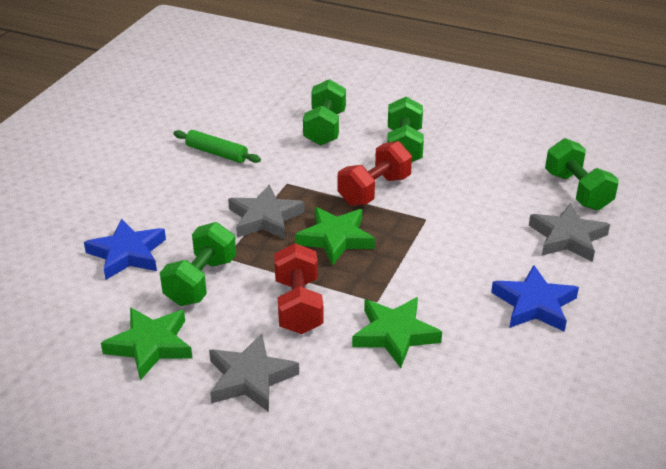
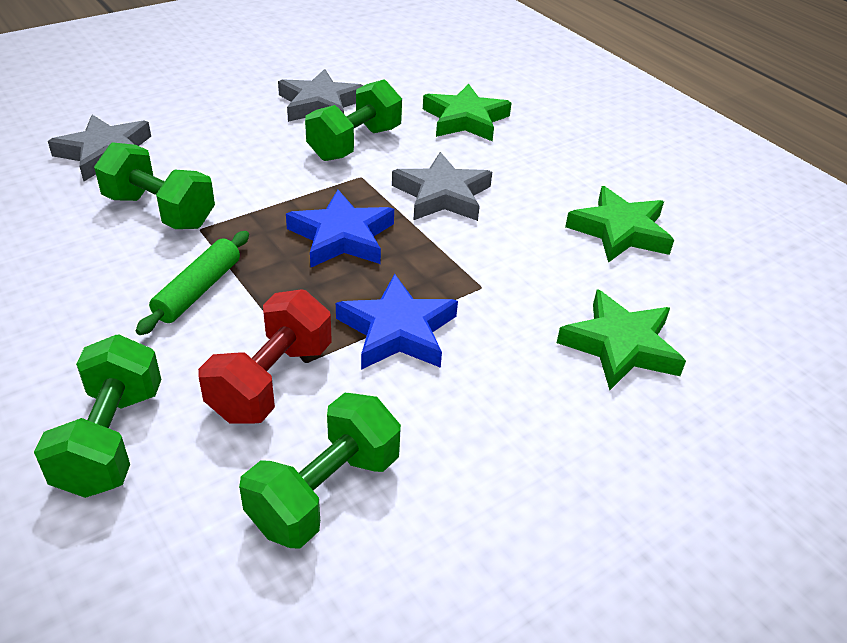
red dumbbell: [274,243,324,334] [338,141,412,206] = 2 -> [198,289,332,424] = 1

